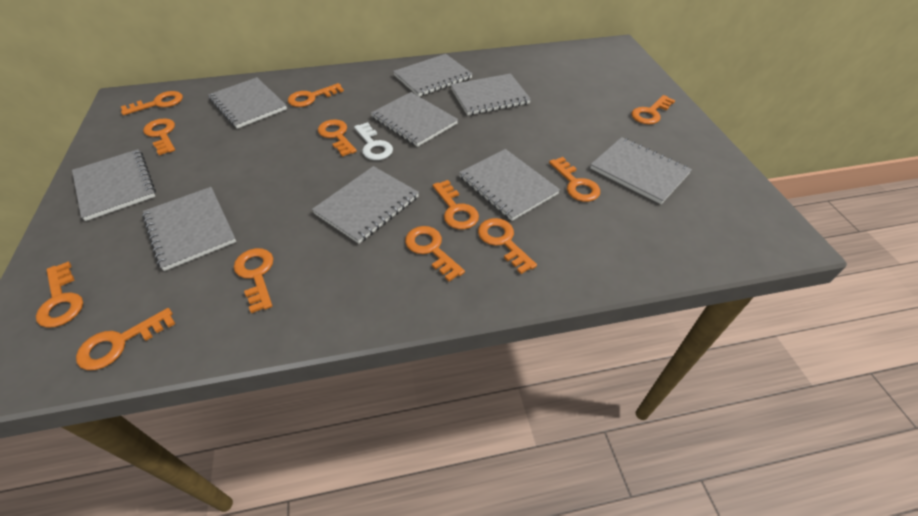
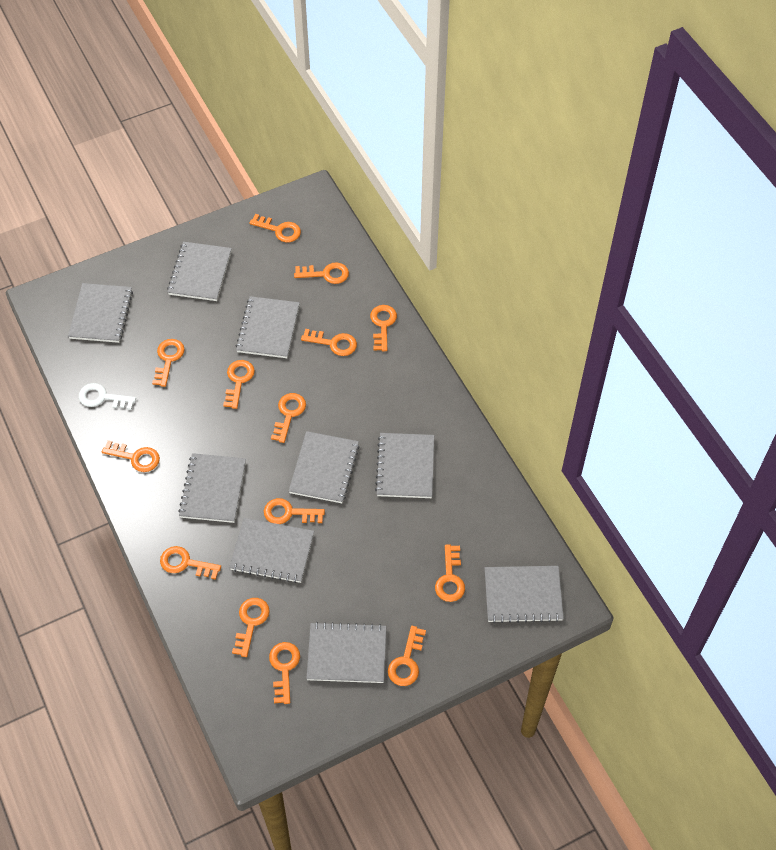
orange key: [36,261,83,328] [76,308,175,370] [121,91,183,115] [143,118,175,155] [234,248,273,313] [288,83,344,107] [318,119,357,157] [405,226,465,282] [433,180,479,229] [478,218,537,274] [549,157,600,202] [631,95,676,124] = 12 -> [102,440,160,472] [152,339,185,387] [160,546,221,580] [223,360,255,409] [232,598,270,657] [249,214,301,242] [264,498,325,524] [269,642,300,704] [271,393,306,443] [294,263,349,284] [301,329,357,356] [370,305,397,351] [388,626,426,686] [435,544,465,602] = 14

